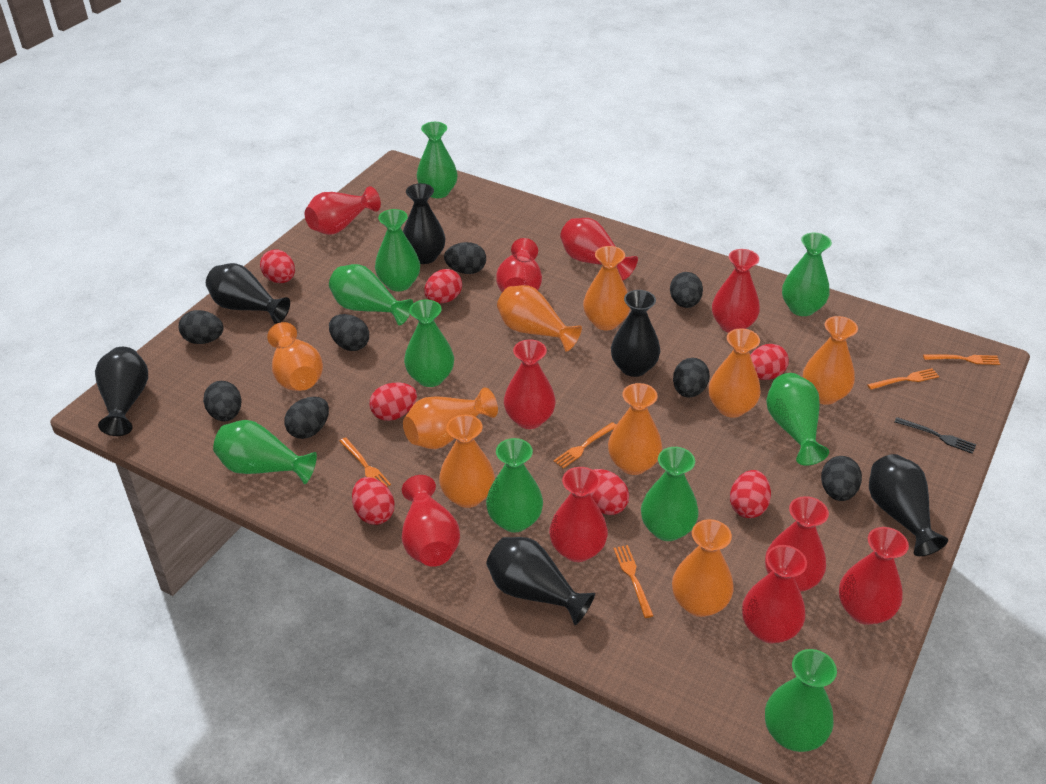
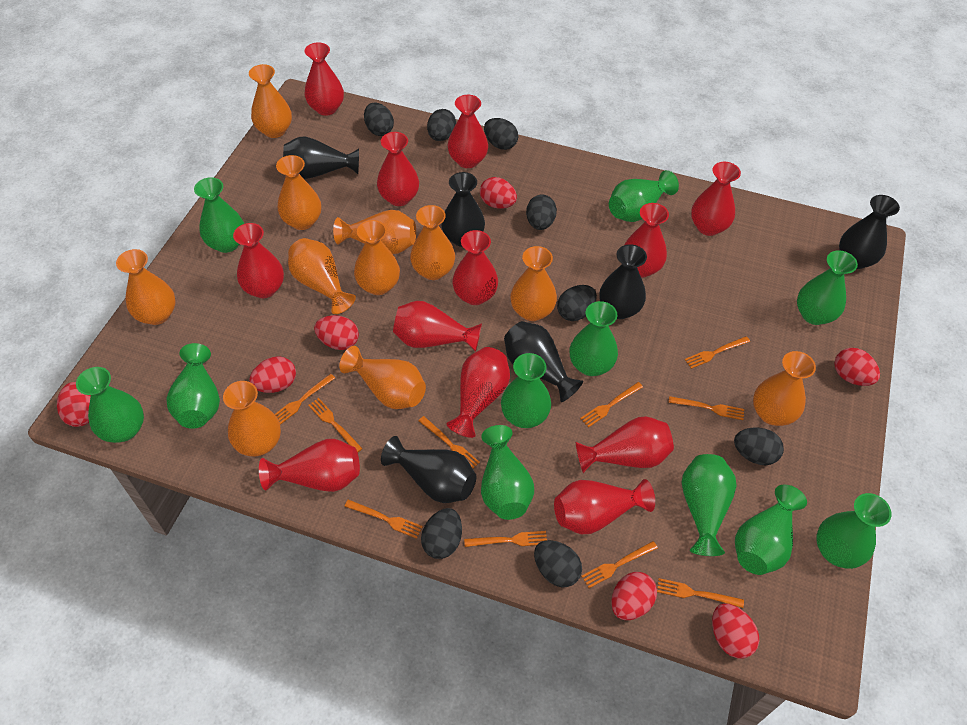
black fork: [894,417,976,454] = 1 -> none = 0
green vase: [213,420,317,484] [329,264,413,325] [375,209,420,291] [404,299,454,387] [417,122,458,198] [486,438,543,533] [641,447,699,541] [765,649,837,752] [766,373,829,466] [782,233,832,316] = 10 -> [76,367,144,443] [166,343,220,429] [194,177,244,253] [481,425,534,520] [501,353,551,428] [570,301,618,376] [609,170,679,222] [682,454,736,556] [735,484,807,575] [797,250,858,325] [816,493,892,569] = 11
orange fork: [339,437,391,487] [554,422,616,469] [613,545,654,618] [867,368,939,390] [923,355,1000,365] = 5 -> [275,374,335,425] [308,398,363,452] [344,499,423,539] [418,416,480,468] [464,531,547,547] [580,382,643,428] [582,541,658,588] [657,578,744,608] [668,396,744,420] [684,336,750,369] = 10
orange vase: [267,322,323,391] [403,387,498,449] [439,415,495,508] [497,285,582,352] [583,246,630,331] [608,383,662,475] [672,519,734,617] [709,328,761,418] [803,316,858,405] = 9 -> [116,249,176,325] [223,381,281,456] [249,64,292,138] [276,155,321,230] [288,238,356,314] [333,210,416,254] [339,346,426,409] [354,220,400,295] [410,205,455,280] [510,246,557,321] [753,351,816,426] = 11
red vase: [305,186,381,235] [402,475,460,567] [496,238,542,292] [504,340,556,429] [549,467,608,562] [560,218,638,280] [712,249,760,333] [742,545,807,643] [765,496,829,592] [839,527,909,625] = 10 -> [233,223,284,298] [259,439,360,492] [305,42,344,116] [377,132,419,206] [393,301,482,352] [447,347,510,438] [448,95,488,168] [452,230,498,305] [554,479,655,534] [576,416,674,473] [624,203,669,277] [691,162,741,236] = 12

